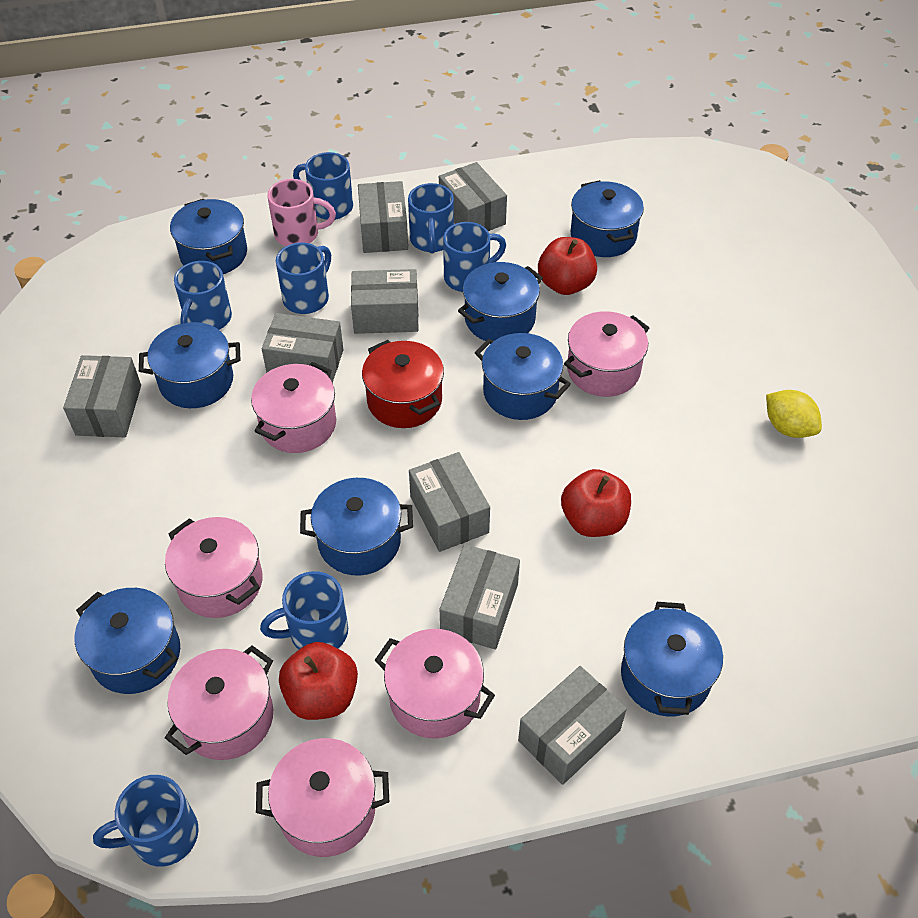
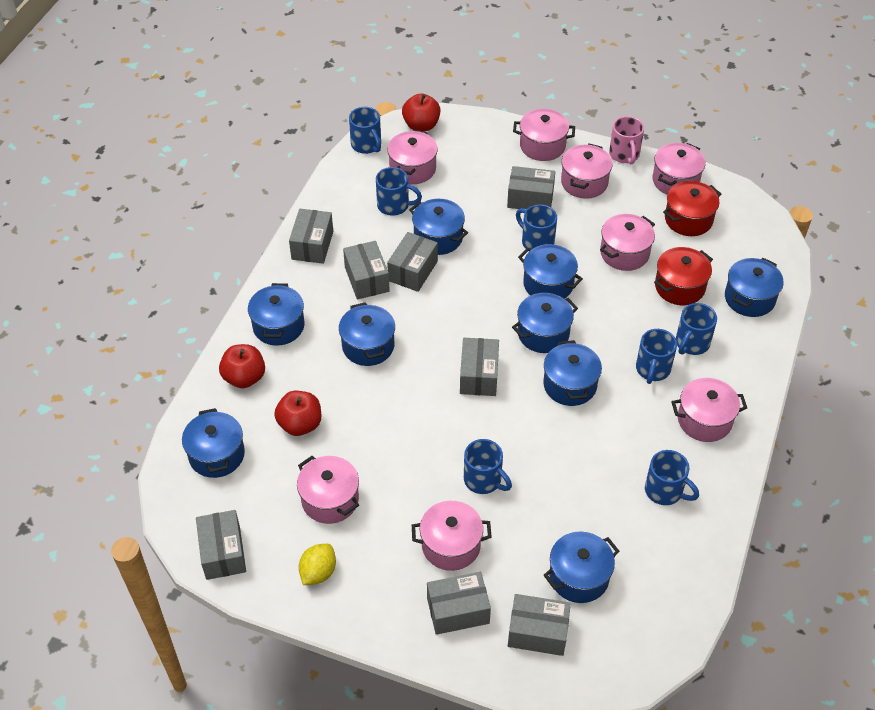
blue pot: [75,588,180,694] [139,322,241,408] [170,199,247,274] [300,478,413,575] [458,262,543,341] [475,333,571,420] [571,180,644,257] [621,602,723,716] = 8 -> [182,408,245,478] [248,283,304,346] [339,302,395,366] [409,199,468,255] [512,293,578,353] [518,244,583,299] [543,340,602,406] [544,532,619,603] [725,258,784,317] = 9
pink pot: [165,517,263,618] [165,645,273,760] [251,362,336,453] [256,738,389,857] [375,629,495,739] [564,311,649,397] = 6 -> [297,456,359,524] [387,130,438,184] [412,501,492,571] [513,109,575,161] [561,143,613,199] [600,214,655,271] [653,143,706,194] [671,378,747,442] = 8
red pot: [362,340,444,428] = 1 -> [654,247,713,305] [663,181,721,236] = 2

